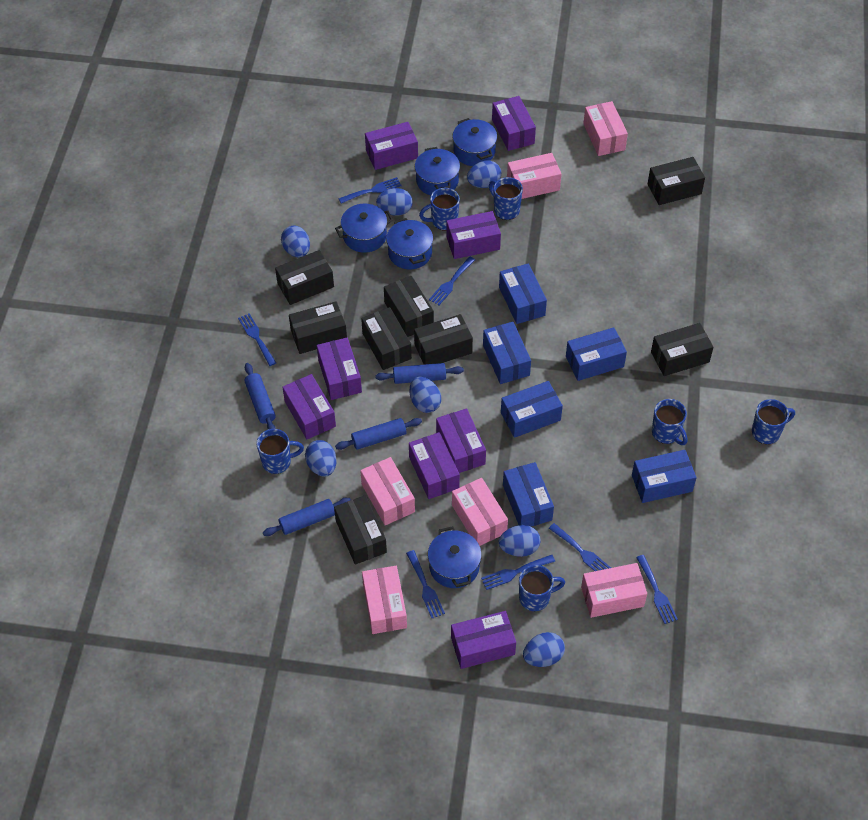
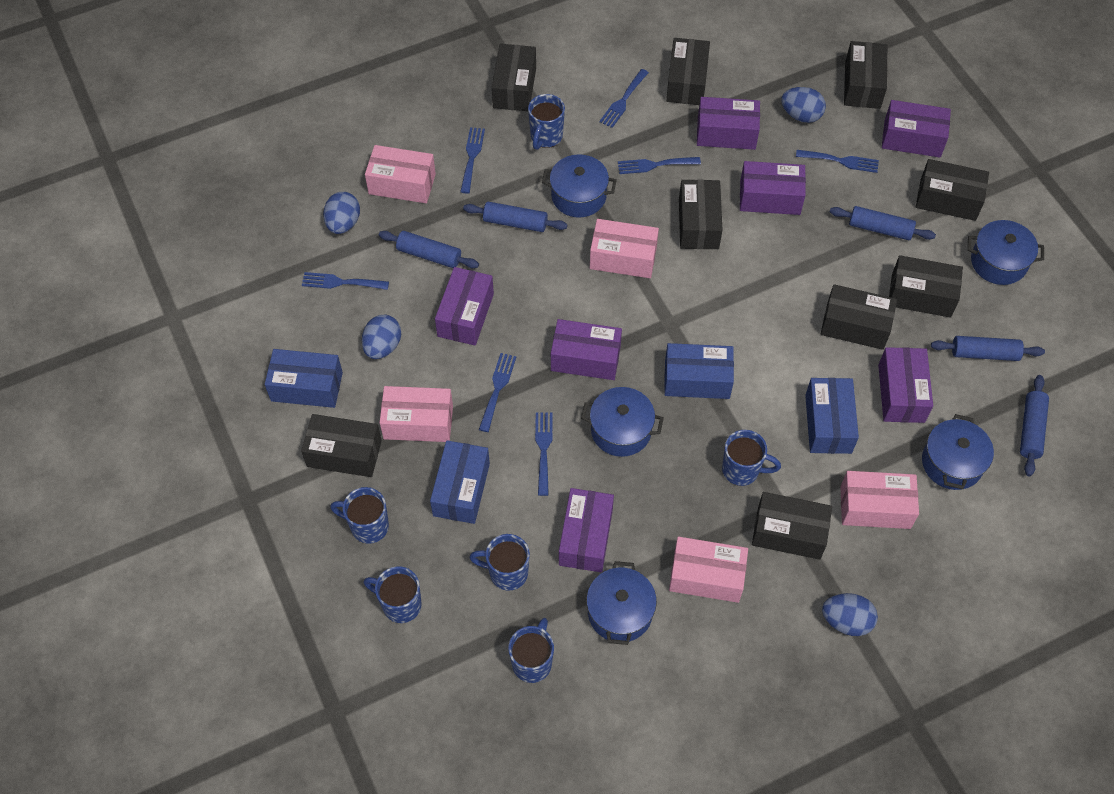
black box: [275,250,334,305] [289,301,347,354] [334,495,387,565] [361,307,412,370] [384,276,434,337] [414,314,473,365] [648,157,705,205] [651,323,714,376] = 8 -> [301,414,382,477] [492,44,536,111] [666,38,710,105] [679,180,722,249] [752,492,832,560] [821,284,897,350] [844,41,887,109] [889,255,963,318] [916,159,989,221] = 9
blue box: [483,322,531,384] [499,263,547,324] [501,381,563,438] [503,462,554,526] [566,327,627,381] [632,450,697,503] = 6 -> [265,349,343,408] [430,440,490,524] [664,343,734,399] [805,378,859,454] = 4
blue egg: [281,226,310,257] [305,440,337,477] [376,188,413,216] [409,377,441,413] [467,161,501,188] [499,525,540,557] [523,632,565,667] = 7 -> [323,192,360,234] [362,315,401,359] [781,87,826,123] [822,593,878,636] = 4
blue rolling pin: [245,363,276,429] [263,498,351,536] [335,418,422,450] [375,363,464,384] = 4 -> [379,231,479,268] [463,202,568,232] [830,206,936,240] [931,336,1045,361] [1020,375,1049,476] = 5
pink box: [360,457,415,525] [362,566,407,634] [452,478,508,546] [507,153,561,199] [581,563,647,618] [583,101,628,156] = 6 -> [365,145,436,203] [379,386,453,442] [590,219,659,278] [669,537,748,603] [840,471,919,529] = 5
purple box: [282,374,336,440] [317,338,362,400] [365,122,418,170] [409,432,460,499] [436,408,486,473] [446,211,501,259] [451,611,516,669] [492,96,536,151] = 8 -> [435,267,494,345] [551,319,622,380] [559,488,614,572] [697,97,760,150] [740,161,806,215] [878,347,933,423] [882,100,951,157] = 7

